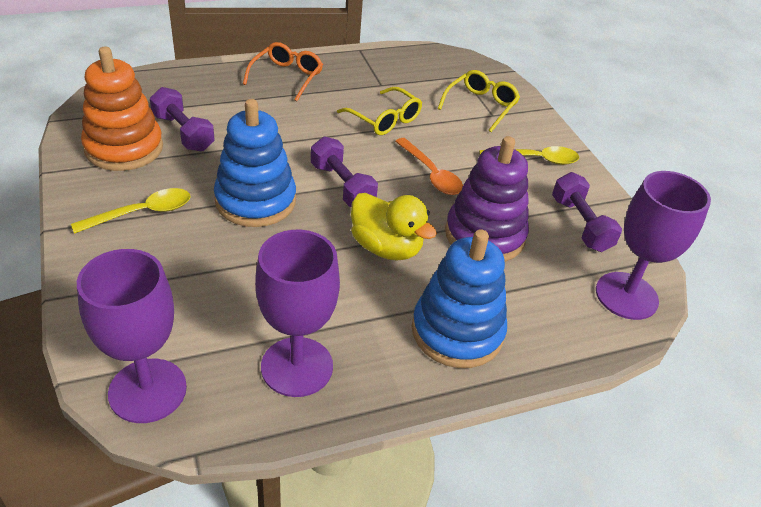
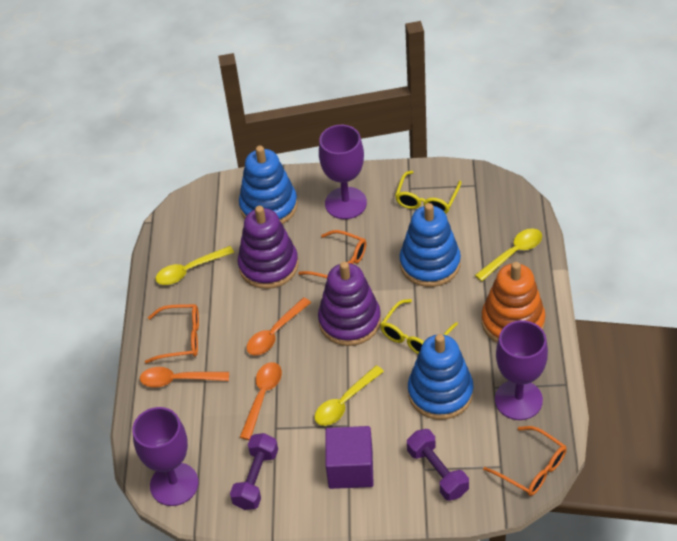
blue stacking toy: [214,99,296,227] [412,229,507,368] = 2 -> [239,146,298,224] [400,203,461,287] [408,334,474,420] = 3
orange glasses: [243,42,323,101] = 1 -> [145,304,199,363] [298,230,366,278] [483,426,567,496] = 3
orange spoon: [395,138,463,195] = 1 -> [140,367,229,388] [239,362,282,440] [246,297,311,355] = 3
purple cube: none = 0 -> [325,426,374,489] = 1
purple dumbbell: [150,87,215,152] [311,137,378,207] [552,172,622,252] = 3 -> [230,433,278,510] [407,429,469,501] = 2
purple stacking toy: [445,136,529,262] = 1 -> [238,206,299,289] [318,262,381,346] = 2
yellow duck: [351,193,437,261] = 1 -> none = 0
yellow spoon: [71,188,191,234] [479,146,579,165] = 2 -> [155,246,234,285] [315,365,384,426] [475,228,542,281] = 3

